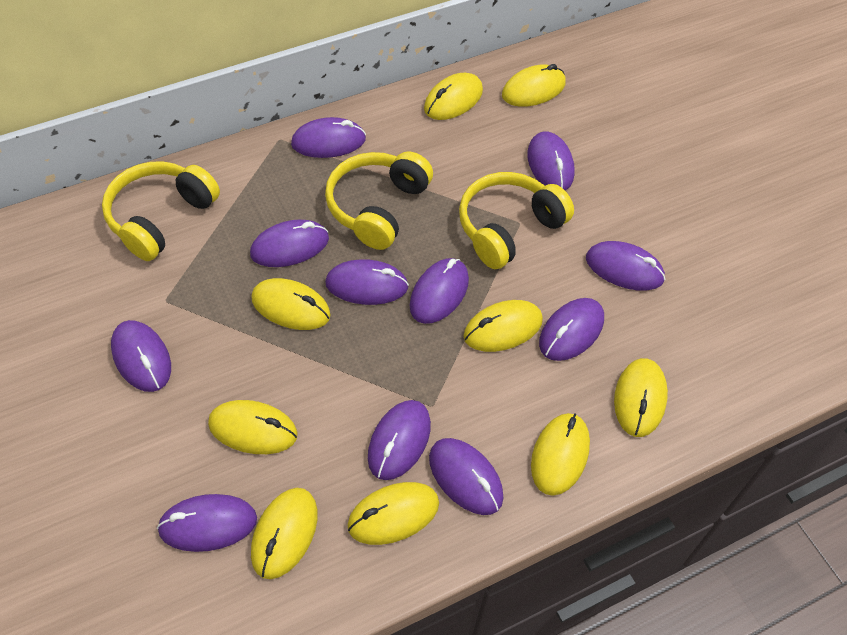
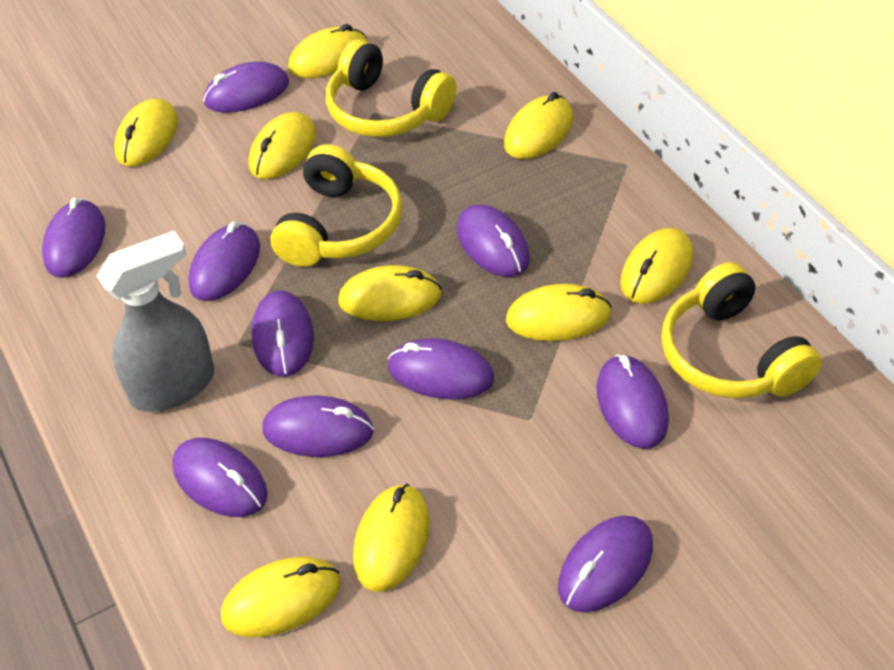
grey spray bottle: none = 0 -> [97,231,214,412] = 1
purple mouse: [111,320,171,392] [157,494,257,552] [250,220,329,267] [291,117,366,158] [325,259,409,305] [368,400,431,480] [409,258,469,324] [429,438,504,515] [527,131,575,190] [539,298,604,361] [586,241,665,291] = 11 -> [42,198,106,278] [172,438,268,517] [188,222,260,301] [203,62,289,113] [252,290,314,377] [262,396,374,457] [388,338,494,399] [457,204,530,277] [558,516,653,612] [597,354,669,449] = 10

